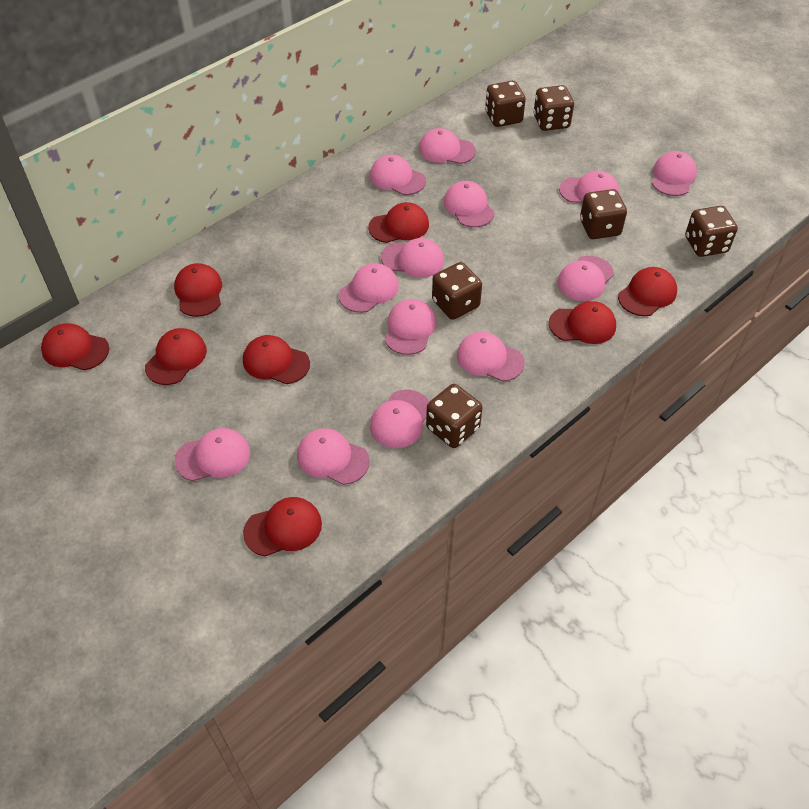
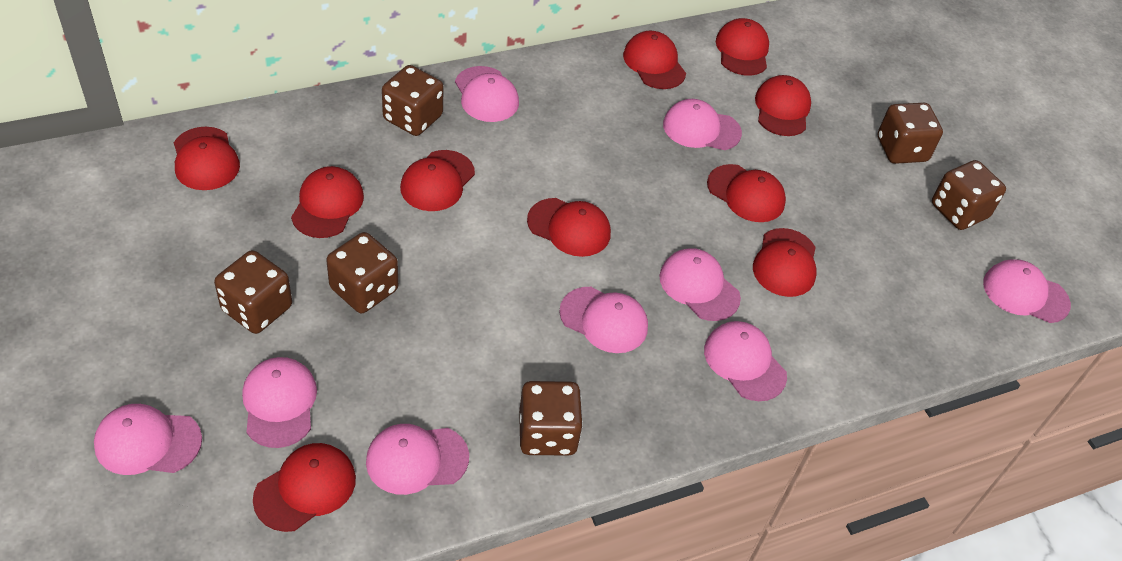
pink cap: [175,428,250,481] [297,428,370,485] [339,263,399,313] [370,155,426,195] [370,390,429,448] [381,238,444,278] [385,299,437,355] [419,128,476,164] [444,181,495,227] [457,332,525,382] [557,256,614,301] [559,171,619,203] [652,151,697,196] = 13 -> [94,404,202,475] [242,357,317,448] [366,424,469,495] [455,66,519,122] [559,287,648,353] [659,248,741,321] [663,99,742,150] [704,321,787,401] [983,259,1071,323] = 9
red cap: [41,323,109,370] [145,328,207,385] [174,263,222,317] [243,335,310,384] [243,497,322,556] [368,202,429,243] [549,301,616,344] [618,267,677,316] = 8 -> [174,127,240,190] [253,443,356,532] [291,166,364,238] [400,150,475,211] [527,198,611,257] [623,31,686,89] [707,164,786,222] [716,18,769,76] [753,228,817,297] [755,75,811,136] = 10

